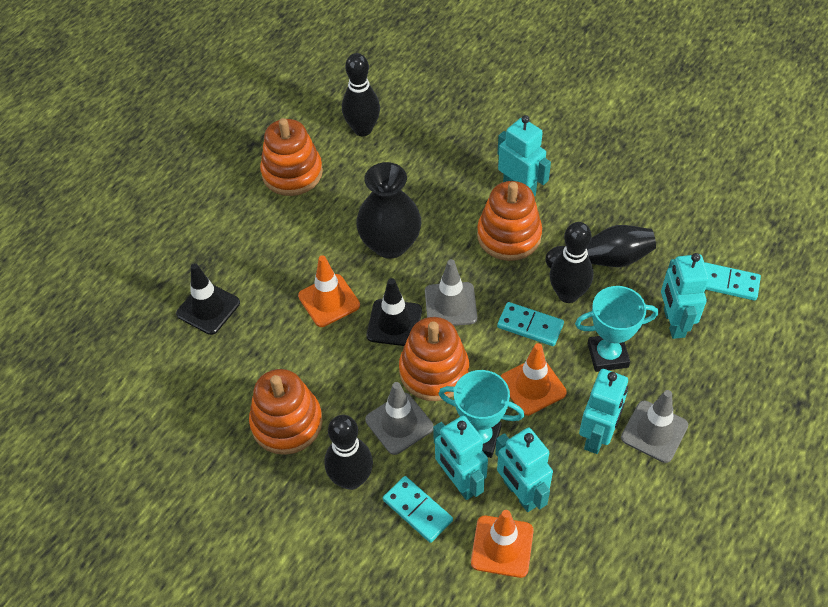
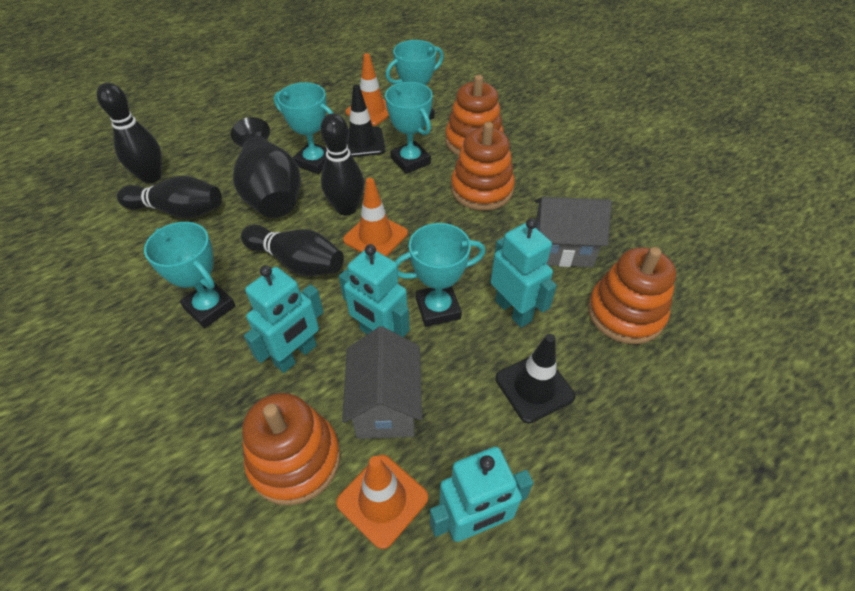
grey house: none = 0 -> [342,326,422,439] [535,197,612,267] = 2
grey traffic cone: [365,382,434,455] [425,259,477,326] [621,390,688,463] = 3 -> none = 0
turquoise domino: [383,476,453,543] [497,302,564,346] [704,262,761,301] = 3 -> none = 0
turquoise robot: [433,416,488,500] [495,428,553,512] [497,115,551,196] [579,369,628,454] [661,253,709,339] = 5 -> [244,265,324,373] [339,244,410,337] [430,447,534,542] [490,218,557,327] = 4
turquoise trophy: [439,370,525,458] [575,286,658,372] = 2 -> [144,222,236,328] [274,82,333,174] [385,82,433,174] [386,40,444,120] [395,223,485,327] = 5

